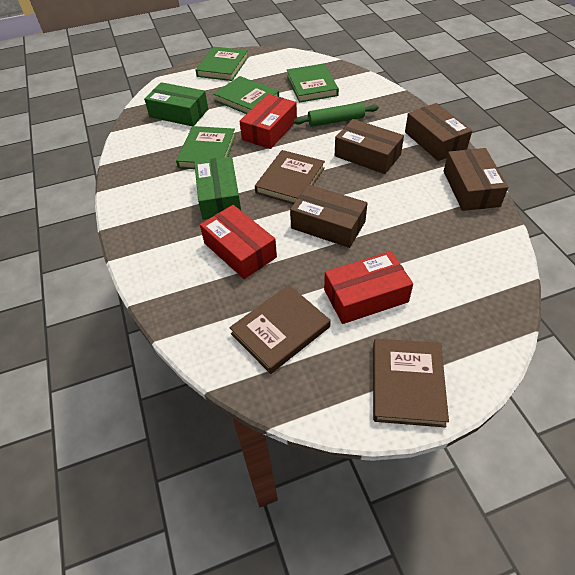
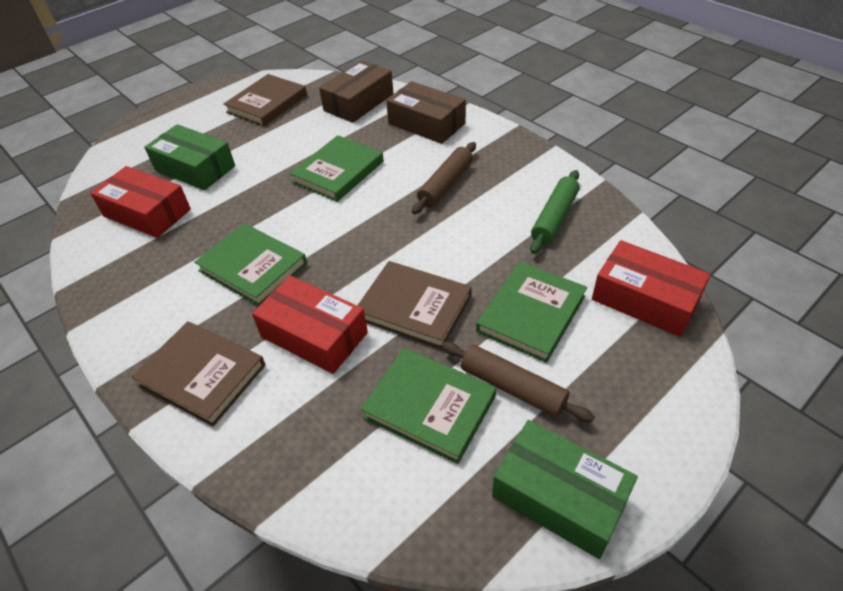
brown box: [290,184,367,248] [335,119,404,174] [405,103,472,161] [444,148,508,211] = 4 -> [319,60,394,123] [386,81,466,144] = 2
brown rolling pin: none = 0 -> [412,142,476,214] [441,341,595,422] = 2

